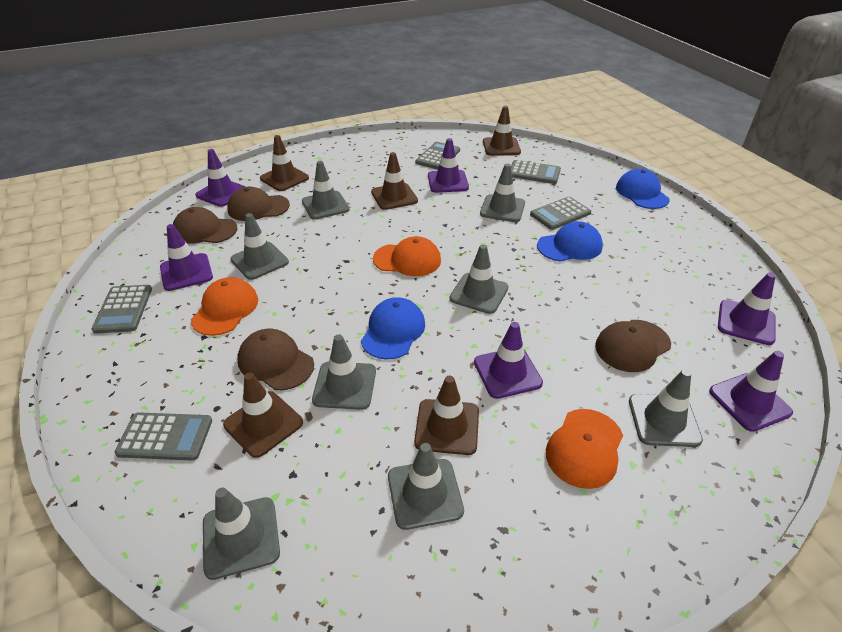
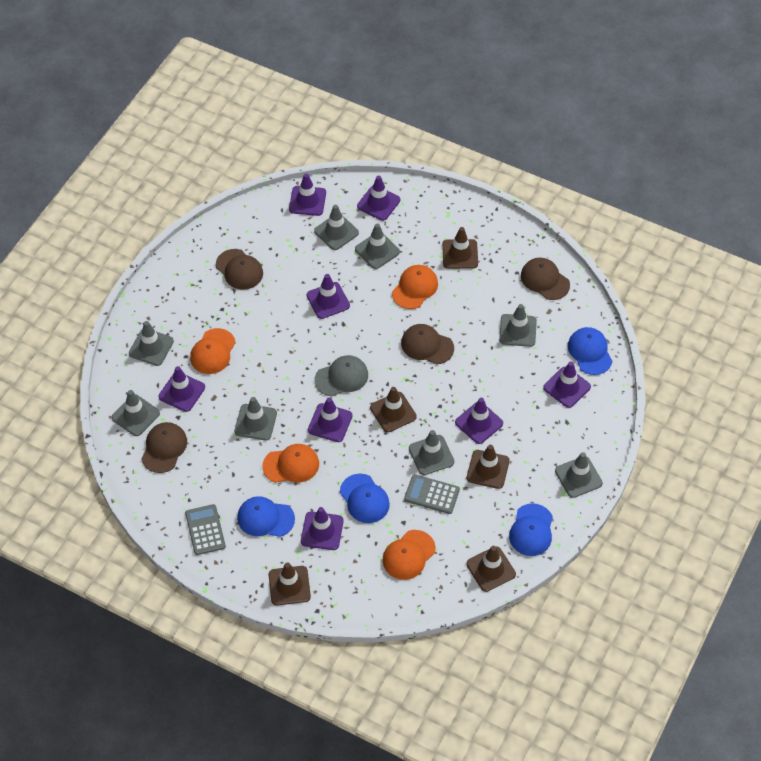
blue cap: [361,297,425,360] [537,221,603,262] [616,169,670,209] = 3 -> [237,496,295,537] [340,474,390,523] [509,503,553,556] [568,327,612,375] = 4
grey calculator: [91,285,152,334] [115,412,212,461] [415,142,460,170] [511,160,561,184] [530,197,591,230] = 5 -> [185,504,226,555] [404,474,460,514] = 2
grey cap: none = 0 -> [315,355,368,396] = 1
orange cap: [191,277,258,336] [373,236,441,276] [546,409,623,489] = 3 -> [190,328,236,374] [262,444,319,483] [382,530,436,580] [392,265,438,309] = 4
purple traffic cone: [160,224,213,291] [195,149,246,207] [428,138,469,193] [474,322,543,399] [709,351,793,432] [718,273,775,345] = 6 -> [159,366,205,412] [289,173,326,216] [301,507,344,550] [307,274,350,319] [308,397,353,442] [357,176,400,221] [455,398,503,444] [543,362,591,408] = 8

